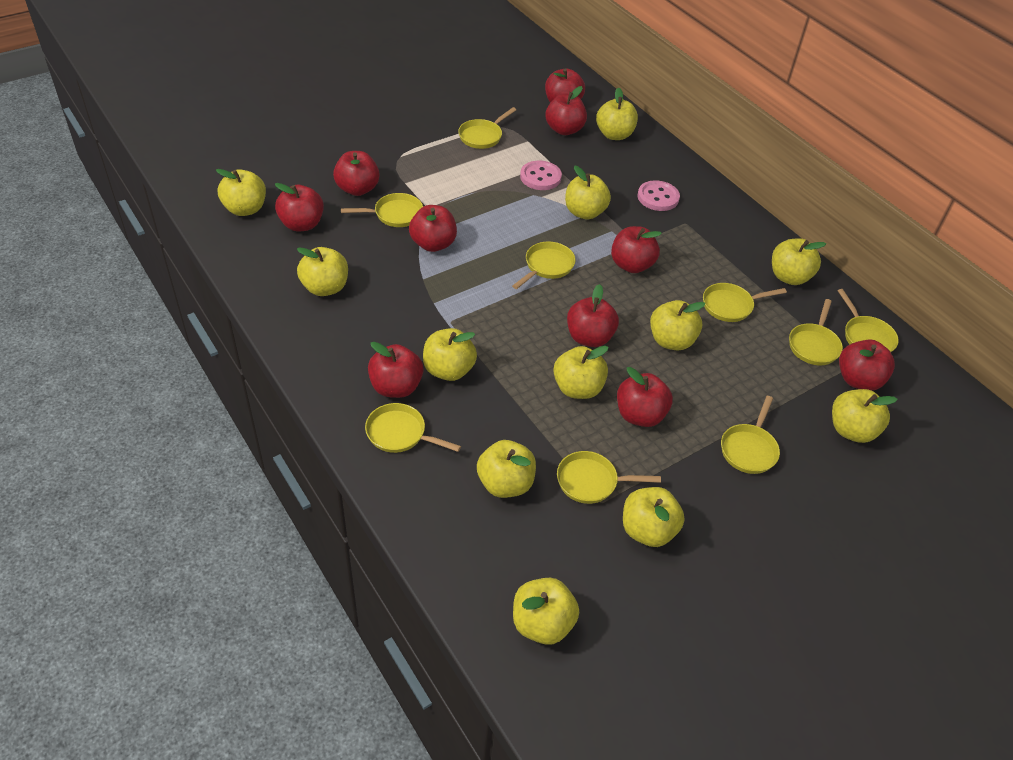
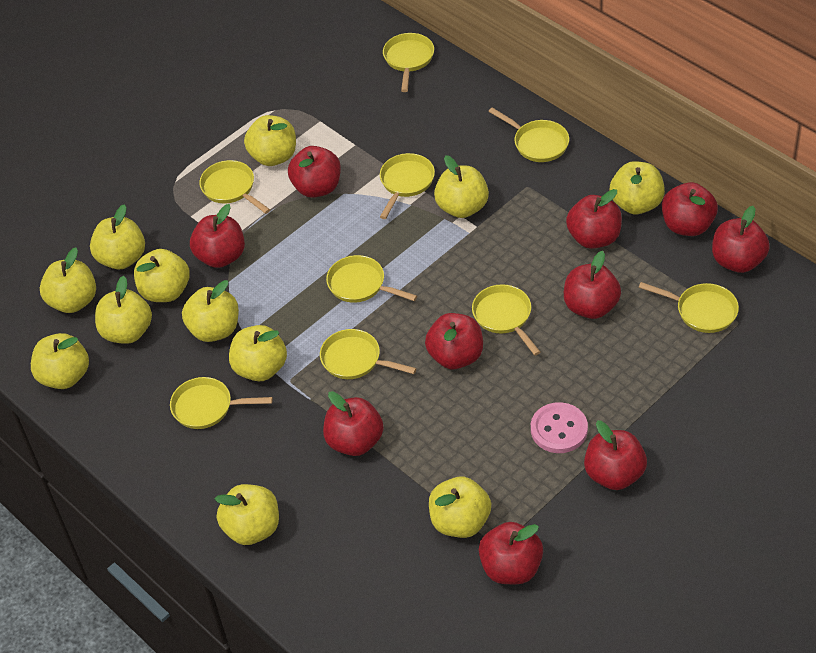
pink button: [520,161,562,190] [637,180,680,211] = 2 -> [531,402,588,453] = 1

